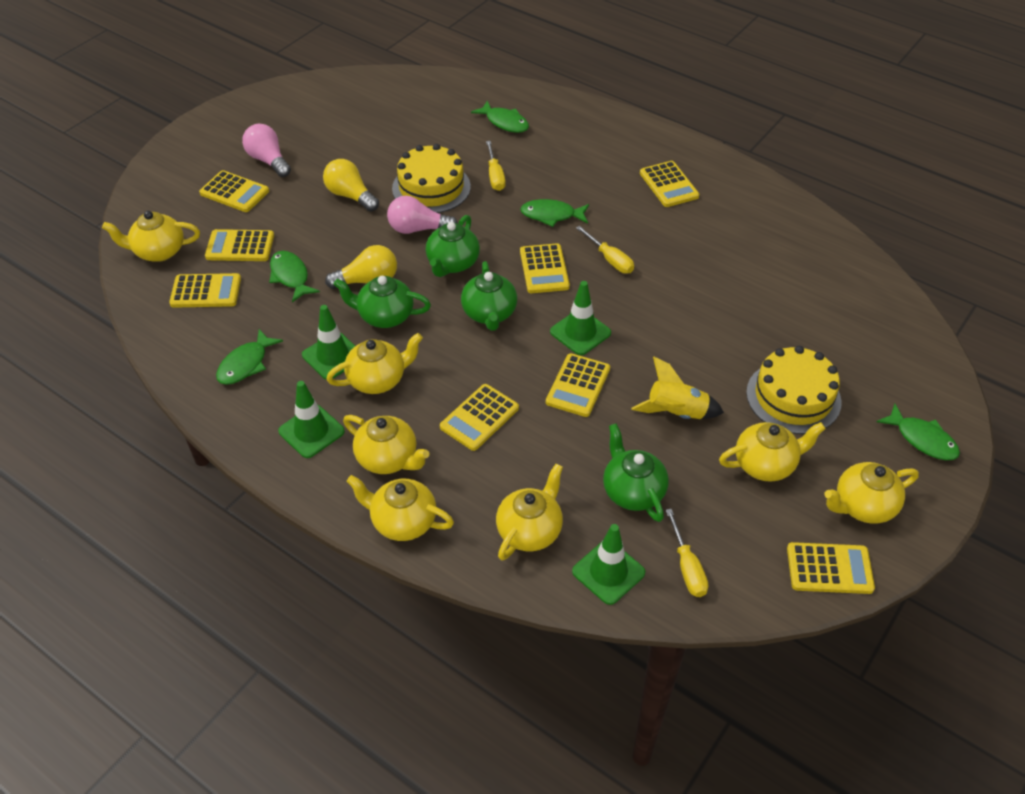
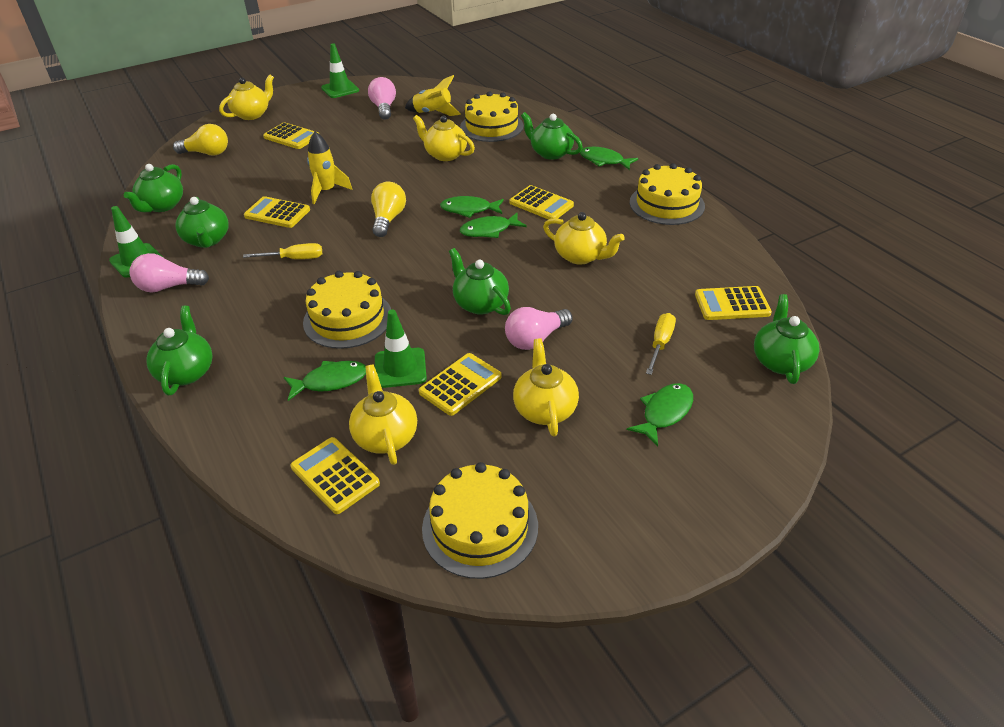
green teapot: [334,276,431,328] [426,215,480,277] [461,261,517,331] [603,424,669,522] = 4 -> [123,164,183,212] [146,306,212,395] [176,197,229,248] [449,248,511,315] [521,112,583,160] [754,294,820,384] = 6
green traffic cone: [278,381,345,458] [302,305,355,380] [550,281,611,355] [572,524,645,605] = 4 -> [109,206,164,278] [321,43,359,98] [375,309,427,388] = 3
pink light bulb: [242,124,291,177] [387,196,458,234] = 2 -> [129,253,209,292] [368,77,396,120] [505,307,573,350] = 3
yellow cake: [392,144,471,213] [746,346,842,434] = 2 -> [303,271,391,349] [422,462,538,579] [460,91,524,142] [630,163,705,225] = 4
yellow calculator: [169,273,241,308] [199,170,269,212] [205,229,274,261] [440,384,519,451] [520,243,570,293] [546,353,610,417] [640,161,699,207] [787,542,875,594] = 8 -> [244,196,310,228] [263,122,319,149] [290,437,380,514] [419,353,502,416] [510,185,574,220] [695,286,772,320] = 6
yellow rocket: [632,357,724,419] = 1 -> [307,131,352,204] [405,75,461,116] = 2
yellow screwdriver: [486,141,505,191] [576,226,634,273] [666,509,708,597] = 3 -> [243,243,322,259] [646,313,676,375] = 2
yellow teapot: [102,211,200,262] [327,333,423,394] [343,415,430,474] [347,475,454,541] [496,464,563,560] [719,422,826,482] [825,462,919,524] = 7 -> [219,75,274,120] [349,365,417,465] [413,115,475,161] [513,338,579,437] [543,212,625,264] = 5

